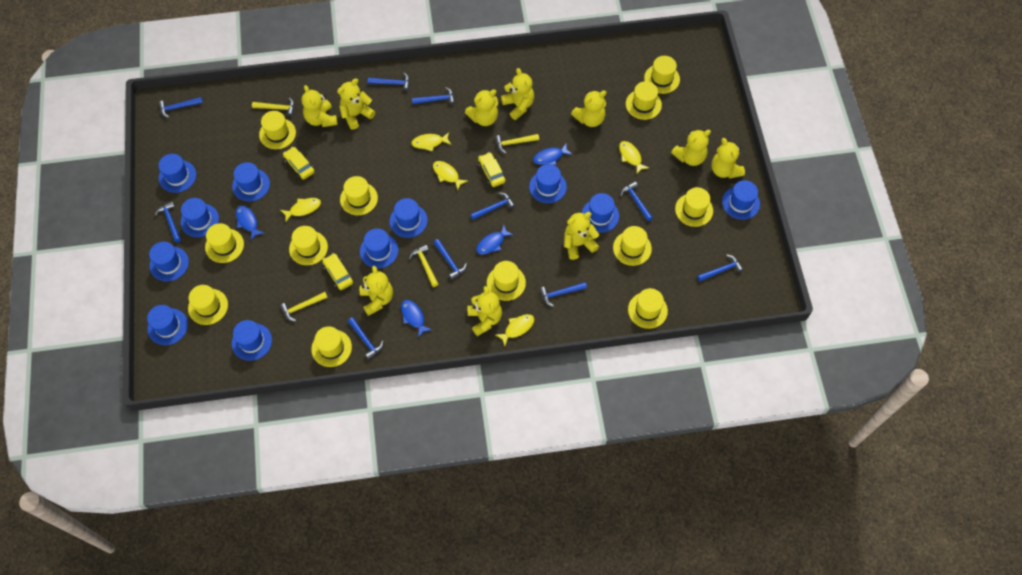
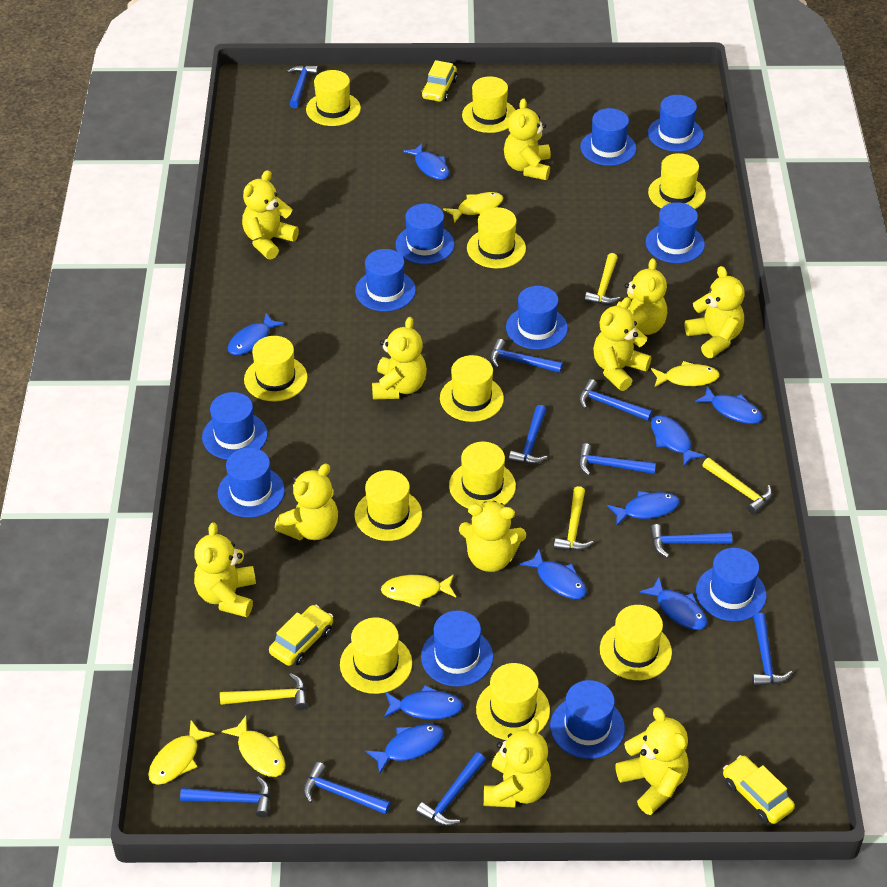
blue fish: [236,206,264,240] [401,300,432,338] [476,225,514,255] [533,144,572,165] = 4 -> [228,313,284,355] [365,724,444,775] [384,685,463,720] [403,143,449,180] [520,549,587,599] [607,491,680,525] [640,577,707,630] [651,415,706,466] [695,386,763,424] = 9
yellow hat: [188,285,228,325] [205,223,244,263] [259,111,296,149] [289,226,328,265] [311,327,352,367] [340,176,378,215] [487,261,526,301] [613,226,652,266] [626,81,662,120] [628,288,668,329] [644,56,680,94] [675,187,713,227] = 12 -> [244,336,308,401] [306,70,361,126] [340,617,412,694] [354,470,422,541] [440,355,504,422] [449,442,516,508] [462,76,516,133] [467,207,526,268] [476,663,550,740] [600,605,672,680] [648,153,706,209] = 11
yellow teddy bear: [301,85,338,127] [337,78,375,130] [360,266,393,316] [465,89,498,126] [468,286,502,336] [501,68,534,120] [564,212,599,260] [571,90,607,127] [671,129,711,166] [711,138,745,179] = 10 -> [194,522,256,617] [242,170,299,260] [275,463,338,540] [372,317,427,400] [459,501,526,572] [484,719,551,808] [504,98,551,180] [593,297,651,391] [615,707,689,815] [617,258,667,335] [685,266,745,358] = 11

